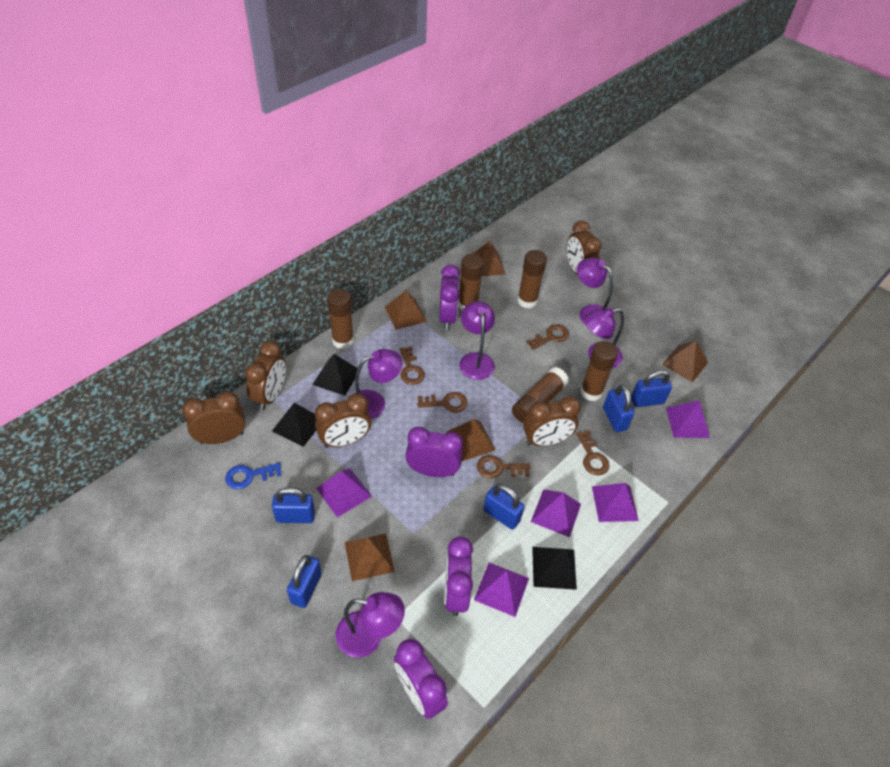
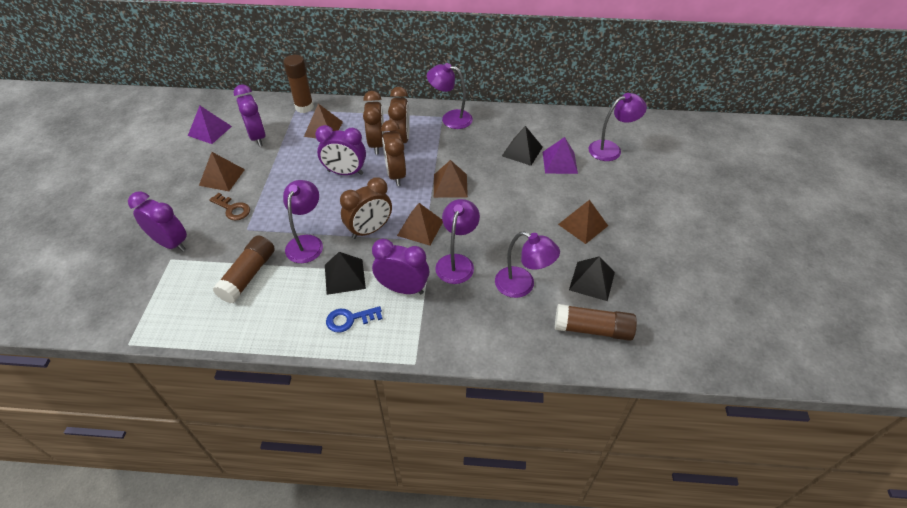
blue padlock: [272,487,315,523] [287,555,322,608] [484,484,524,530] [603,384,634,432] [631,370,672,407] = 5 -> none = 0
brown clock: [182,391,245,444] [245,341,286,410] [315,393,371,448] [523,396,581,446] [567,221,602,275] = 5 -> [340,177,392,239] [363,91,385,155] [381,120,406,186] [388,87,410,143] = 4
brown glue stick: [327,289,354,349] [458,254,484,310] [512,367,569,423] [517,250,547,308] [580,341,618,401] = 5 -> [213,236,275,303] [283,55,314,113] [555,304,637,341] = 3
brown key: [399,347,425,385] [417,392,468,413] [477,455,530,478] [526,324,569,350] [576,430,609,475] = 5 -> [209,193,250,221] = 1
purple pyramid: [316,469,372,518] [474,562,529,617] [531,489,581,537] [592,483,639,522] [666,400,710,438] = 5 -> [188,106,232,144] [543,137,578,174] = 2

